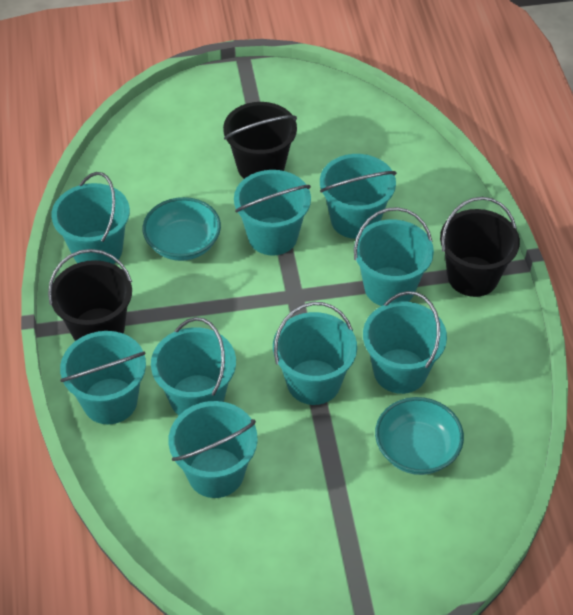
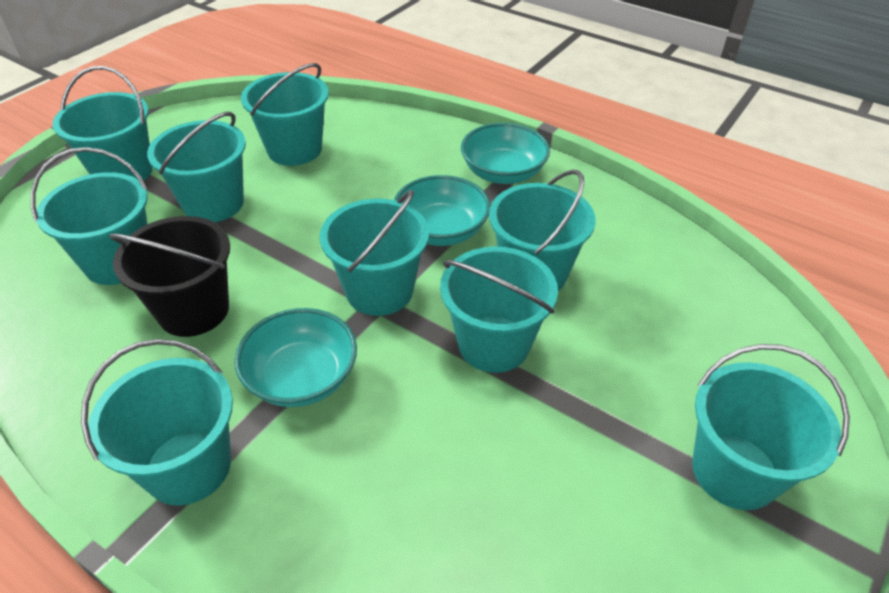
black bucket: [48,249,132,341] [223,102,297,179] [440,197,520,297] = 3 -> [109,216,230,337] = 1
turquoise bowl: [143,197,221,261] [375,397,464,475] = 2 -> [235,308,357,407] [394,175,490,246] [461,123,550,184] = 3

